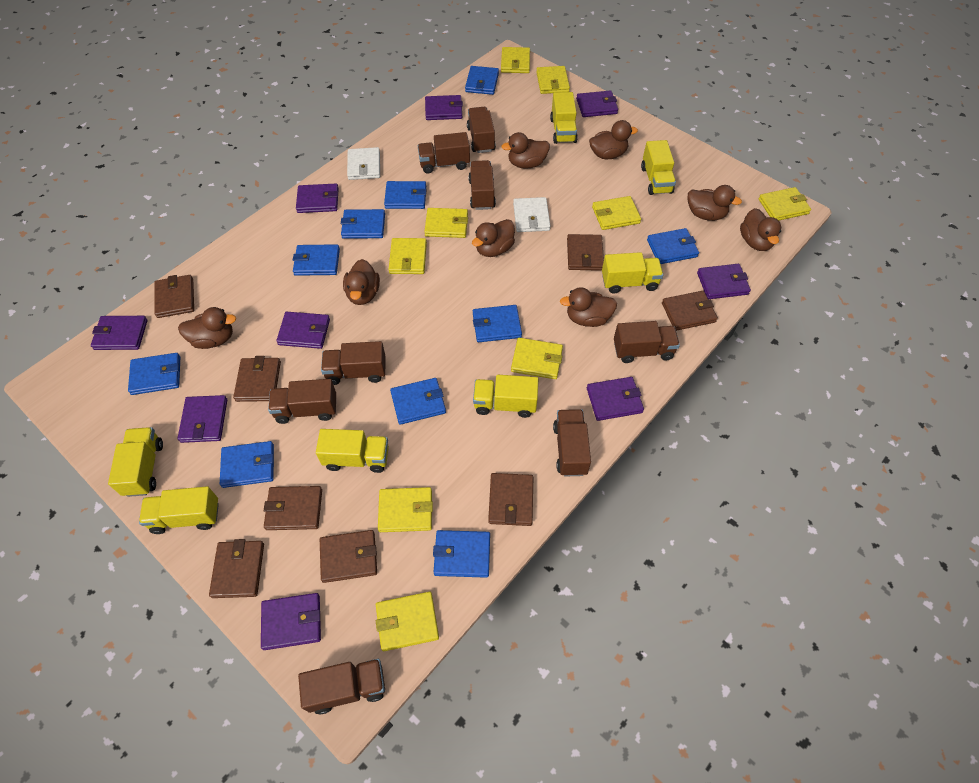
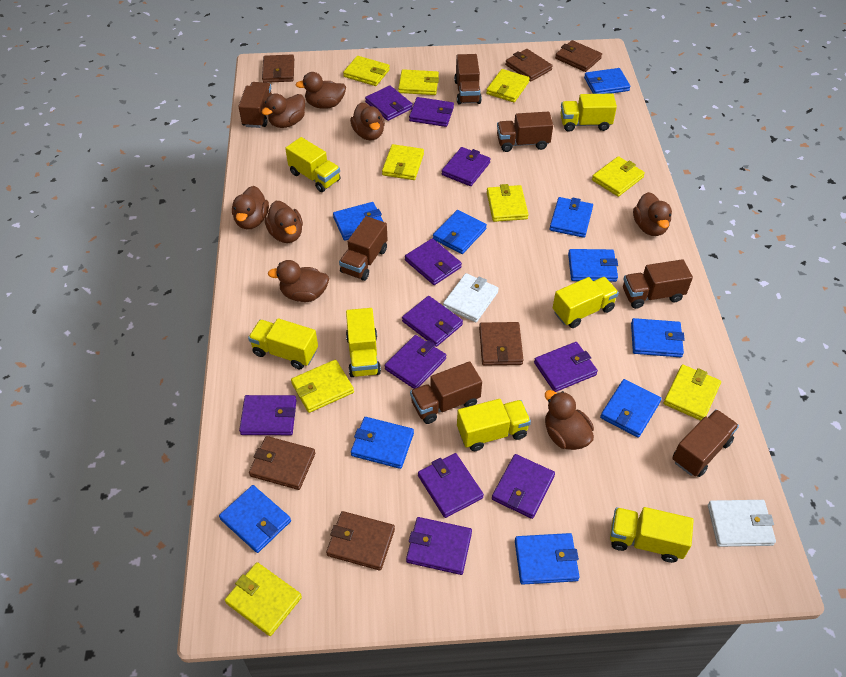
brown truck: [268,379,336,424] [298,659,385,714] [321,341,386,385] [418,132,470,174] [467,107,496,153] [468,160,496,210] [553,409,591,476] [614,321,680,363] = 8 -> [238,82,272,128] [339,216,388,281] [410,361,482,424] [454,54,482,105] [497,112,553,152] [623,259,693,309] [672,409,739,477] = 7
brown wallet: [154,275,194,318] [209,539,264,598] [233,356,281,402] [264,486,322,530] [320,530,377,583] [488,473,533,526] [567,234,604,271] [662,291,718,331] = 8 -> [249,436,315,490] [262,54,294,83] [326,511,395,571] [479,322,523,366] [505,49,553,82] [555,40,602,72] = 6
purple wallet: [91,316,148,350] [178,395,227,443] [261,593,321,650] [276,312,330,349] [296,184,339,213] [425,95,463,120] [576,90,618,117] [587,377,644,421] [697,264,751,299] = 9 -> [239,395,296,435] [365,85,413,121] [384,335,446,389] [402,296,463,347] [405,238,462,285] [406,517,472,575] [409,97,454,127] [418,453,484,518] [442,147,491,186] [492,454,555,519] [534,342,598,392] = 11

